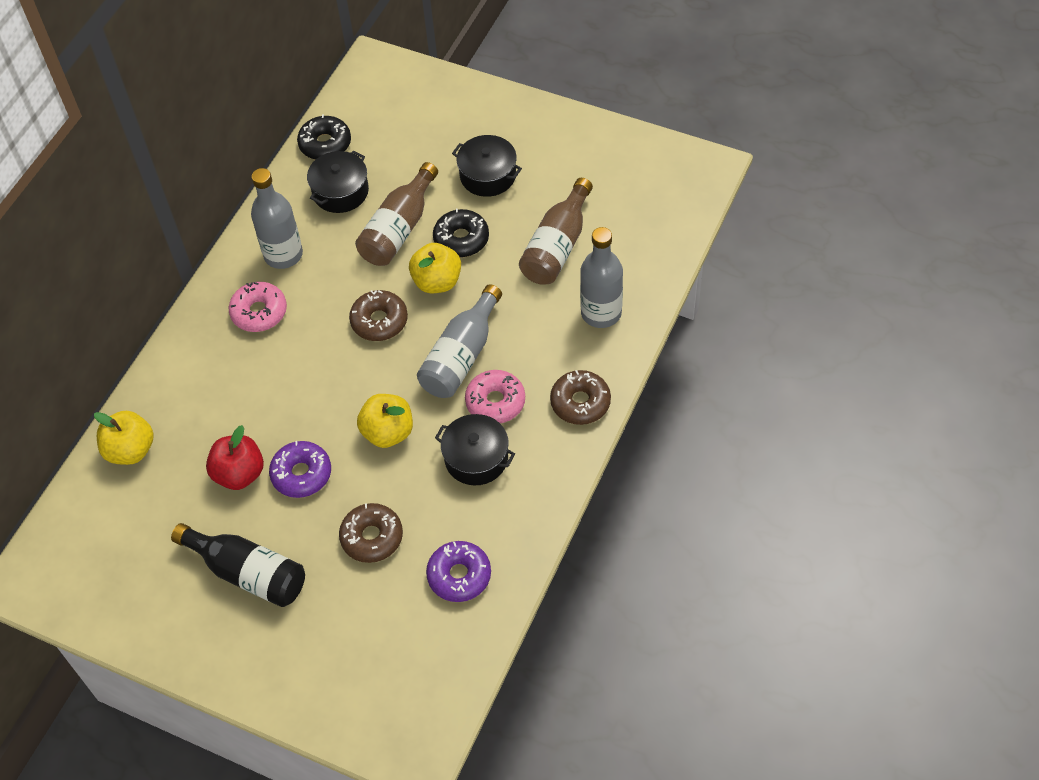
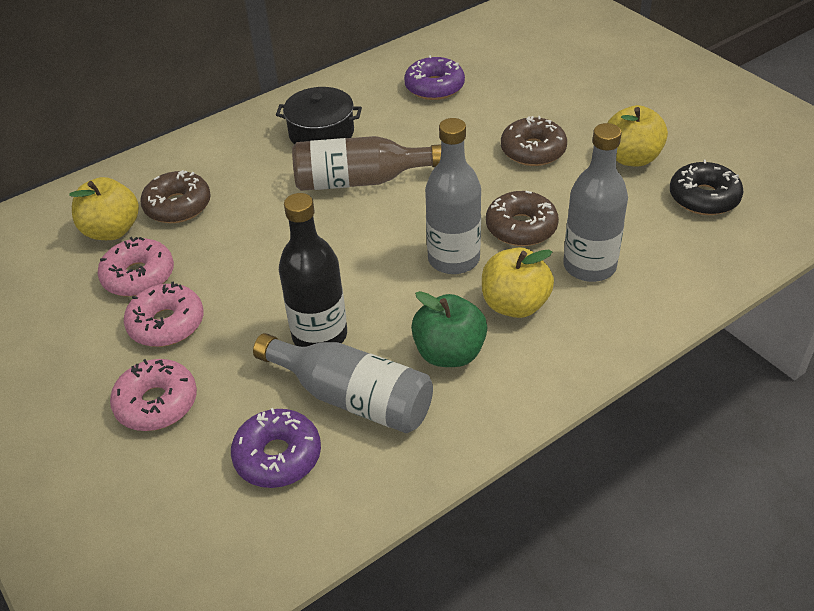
black donut: [297,114,351,160] [433,208,489,257] = 2 -> [670,160,743,215] = 1
black pot: [307,151,369,213] [435,414,515,485] [452,135,522,197] = 3 -> [276,87,362,144] = 1
brown bottle: [355,162,438,266] [519,178,593,285] = 2 -> [292,136,441,191] = 1
green apple: none = 0 -> [411,291,487,367] = 1
pink donut: [229,282,287,332] [465,370,525,423] = 2 -> [97,237,174,297] [110,359,197,431] [124,282,204,347] = 3
red apple: [206,425,264,490] = 1 -> none = 0

